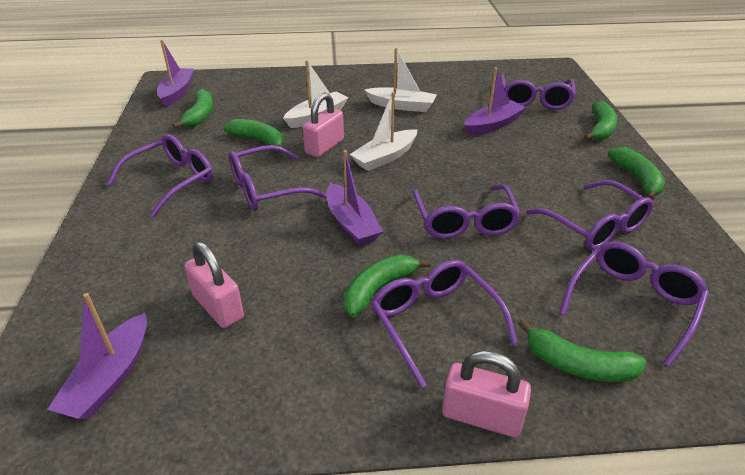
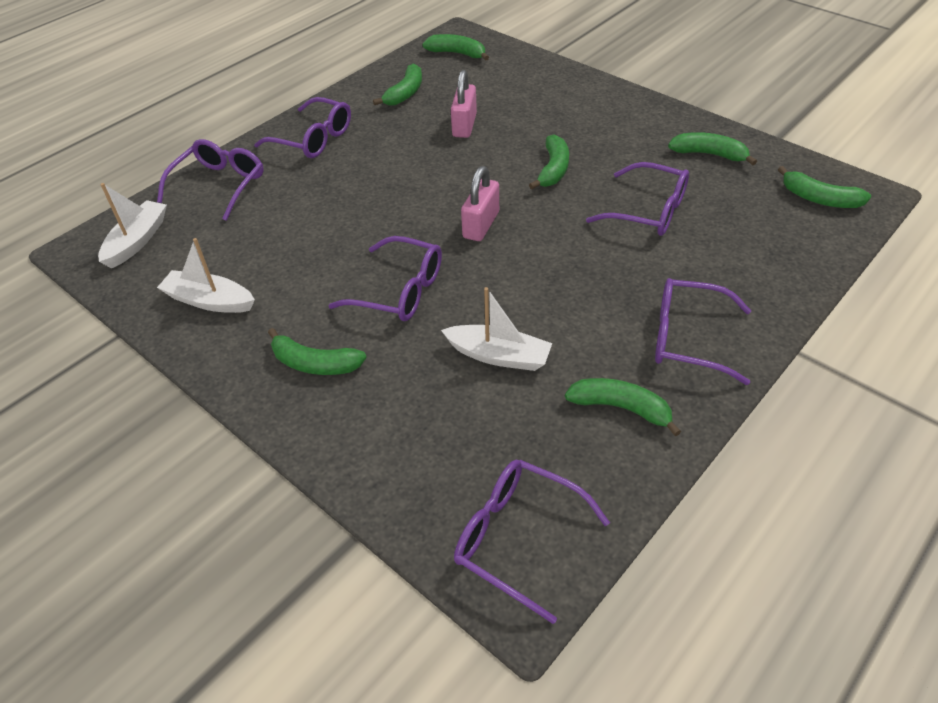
green banana: [173,89,213,129] [224,119,284,153] [344,255,431,317] [519,319,647,382] [584,101,617,140] [608,147,665,200] = 6 -> [268,328,367,375] [373,63,422,106] [422,34,489,61] [529,134,569,189] [565,378,681,436] [668,132,757,165] [778,166,871,208] = 7
pink padlock: [184,242,244,328] [302,92,344,158] [442,350,531,437] = 3 -> [451,70,477,138] [461,166,499,241] = 2
purple boat: [47,293,147,419] [157,40,194,107] [327,150,383,246] [464,68,526,135] = 4 -> none = 0
purple glasses: [107,134,213,217] [229,145,327,211] [371,260,518,388] [413,184,521,239] [500,74,576,110] [526,180,653,250] [559,241,709,367] = 7 -> [157,139,264,221] [254,97,351,158] [328,236,442,321] [454,460,610,624] [586,162,689,236] [655,278,751,385] = 6

